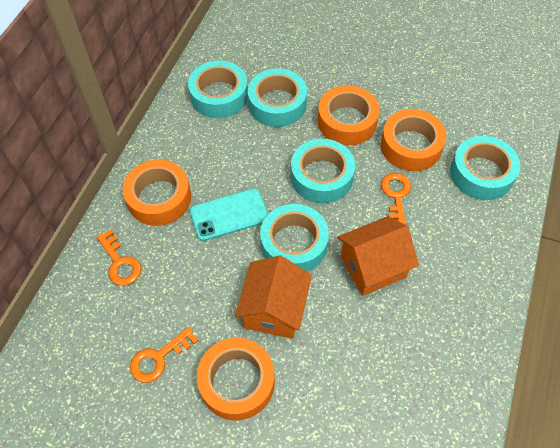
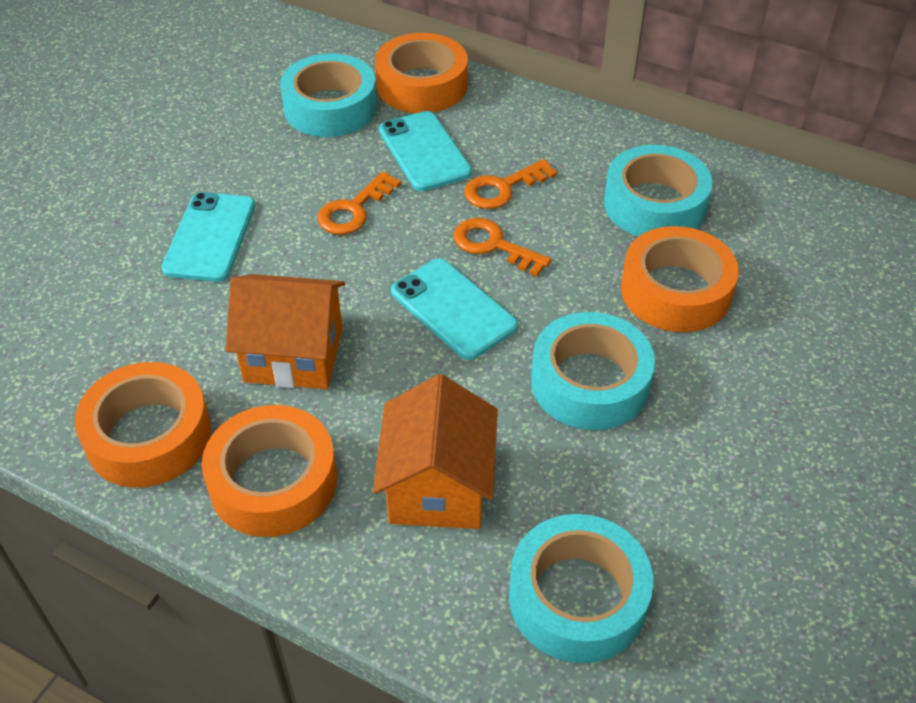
turquoise phone: [190,188,268,241] = 1 -> [161,192,255,282] [379,111,472,191] [391,259,518,360] = 3
turquoise tape: [188,61,248,118] [248,68,307,127] [260,204,329,272] [291,139,355,203] [450,136,520,200] = 5 -> [280,54,377,137] [509,514,653,663] [531,312,655,430] [604,145,713,236] = 4

